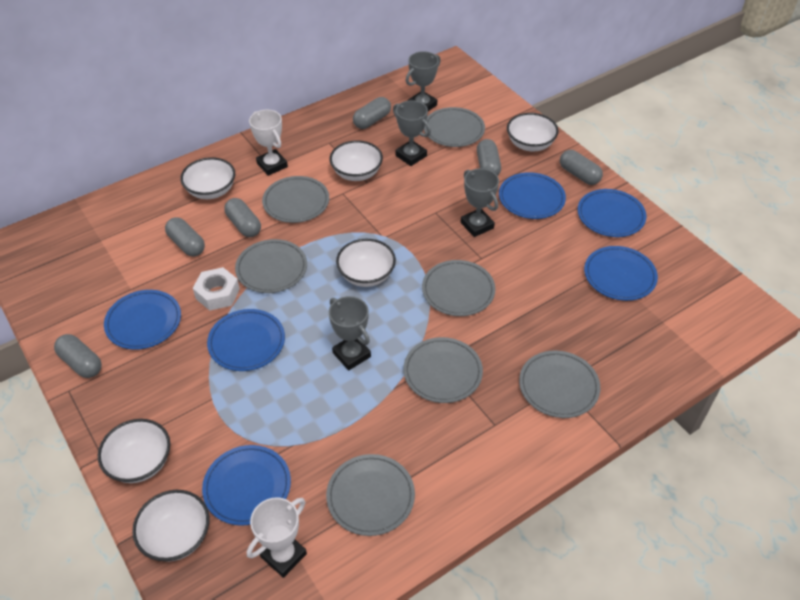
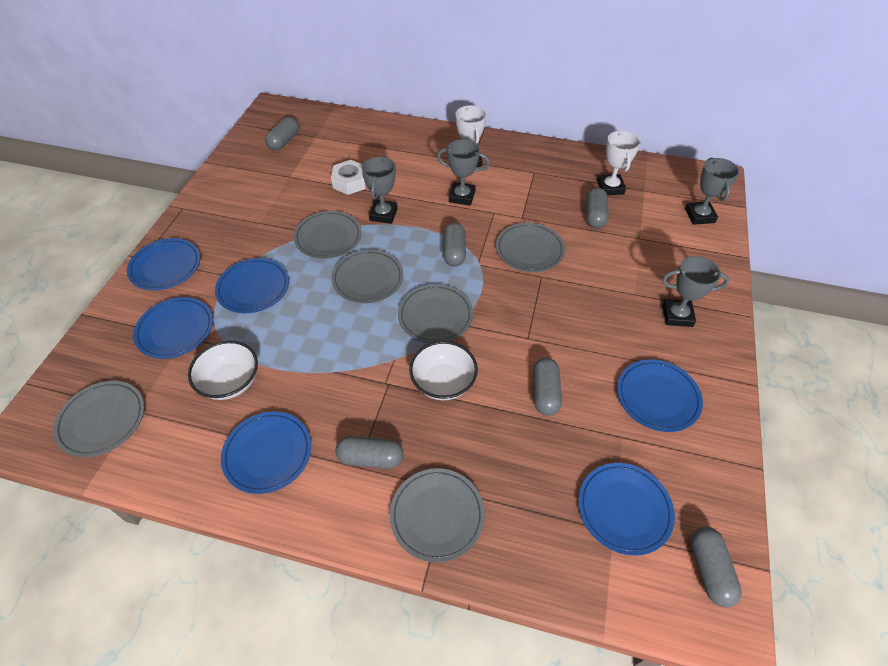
grey plate: [235,239,307,293] [262,176,329,223] [326,454,415,536] [403,337,483,403] [422,260,495,316] [424,107,485,147] [519,351,600,418] = 7 -> [53,381,144,457] [293,211,362,259] [332,250,404,303] [390,468,485,562] [398,284,473,343] [496,223,565,272] = 6
white bowl: [98,419,170,483] [132,490,209,562] [180,157,235,199] [330,140,383,181] [336,239,396,287] [507,113,559,151] = 6 -> [188,341,258,400] [409,341,478,400] = 2

